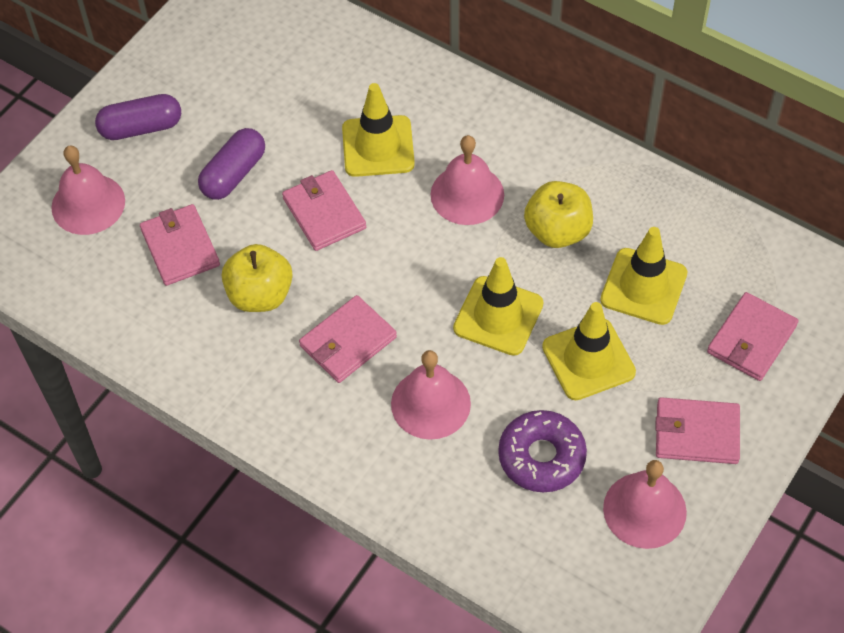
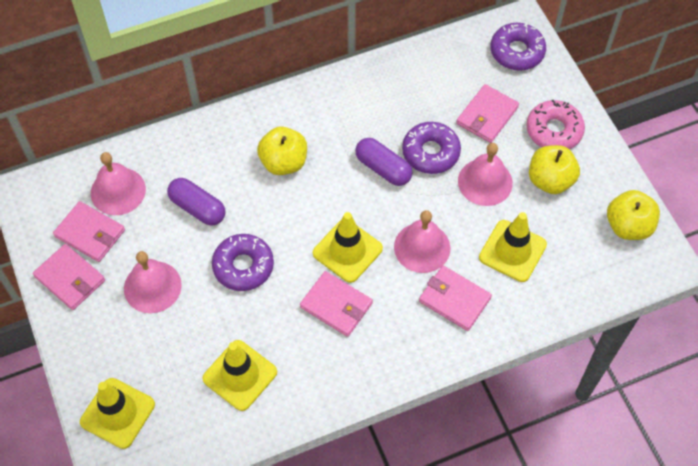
pink donut: none = 0 -> [526,100,585,149] = 1
purple donut: [498,410,587,492] = 1 -> [212,234,274,291] [402,122,461,174] [490,23,546,71] = 3
yellow apple: [222,244,293,312] [524,181,593,248] = 2 -> [257,126,307,175] [529,145,580,194] [607,190,660,240] = 3

